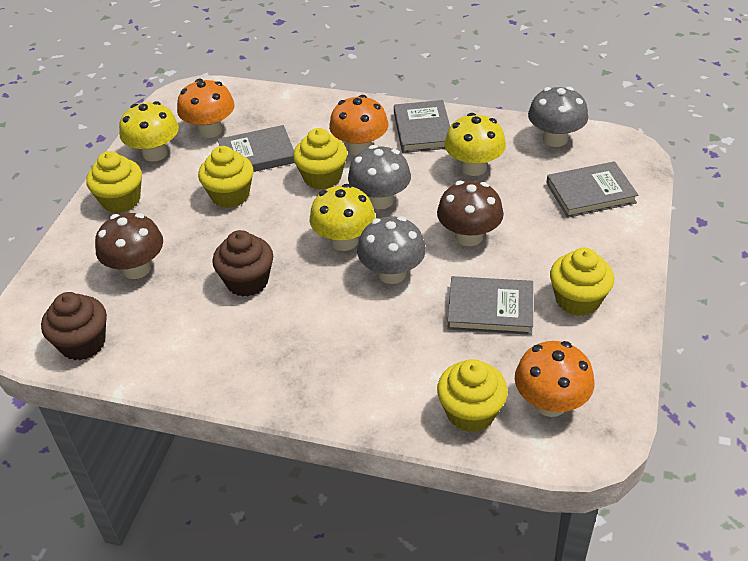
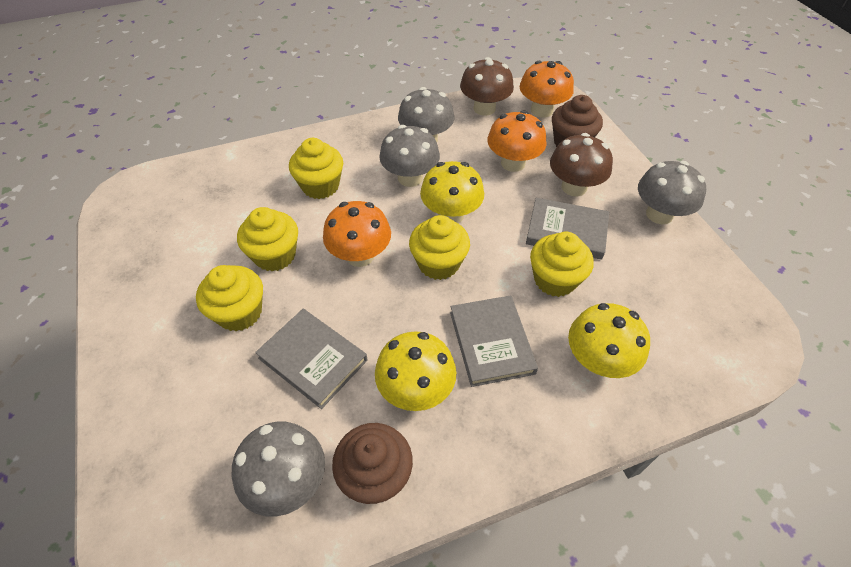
grey book: [217,125,295,172] [394,100,450,153] [447,276,533,335] [546,161,638,218] = 4 -> [255,309,367,409] [450,295,538,387] [526,198,609,260] = 3
grey mushroom: [348,145,411,209] [357,216,426,284] [528,87,588,147] = 3 -> [232,421,325,517] [379,125,440,187] [398,87,454,142] [638,161,706,224] = 4

